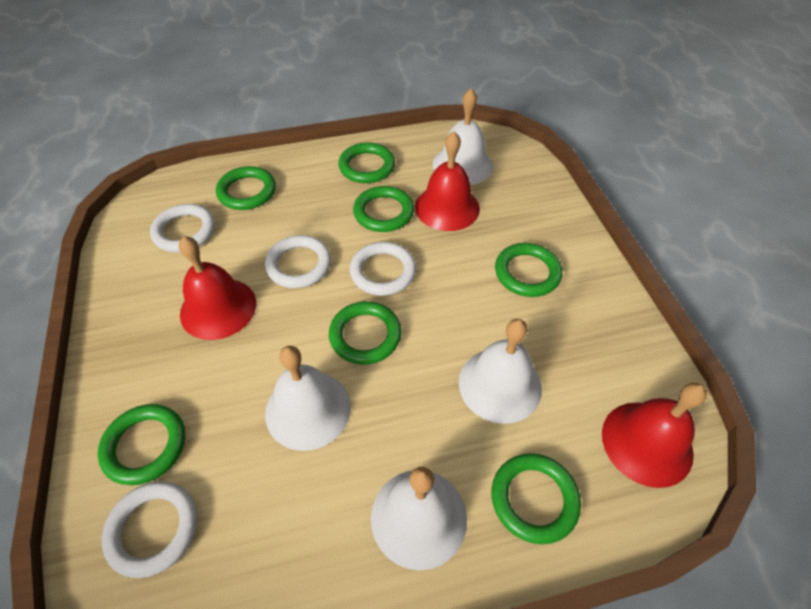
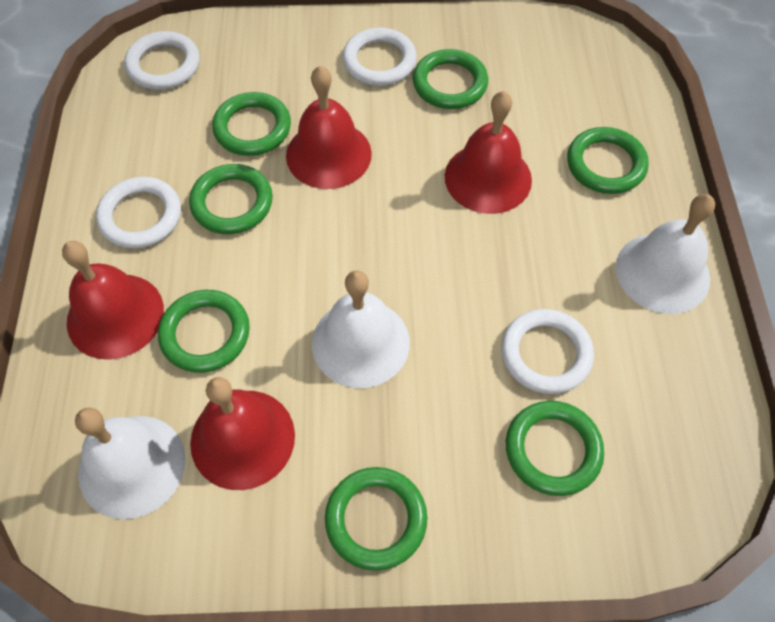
red bell: [179,236,256,340] [415,131,480,231] [602,383,707,488] = 3 -> [62,241,164,360] [190,377,295,490] [286,66,372,189] [445,91,532,214] = 4
white bell: [265,346,351,451] [371,467,467,571] [433,89,493,185] [459,319,542,424] = 4 -> [75,408,186,519] [312,270,410,388] [616,194,715,314] = 3

